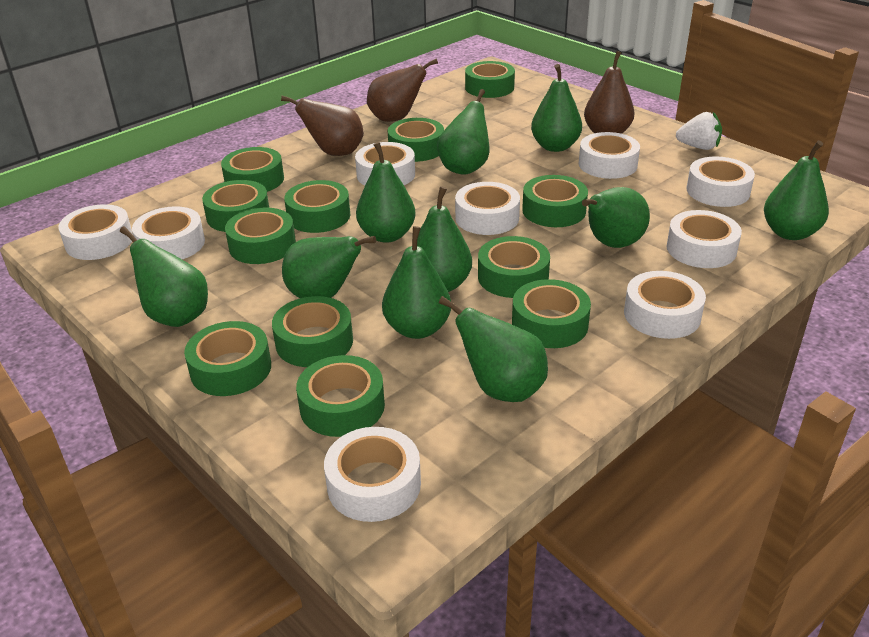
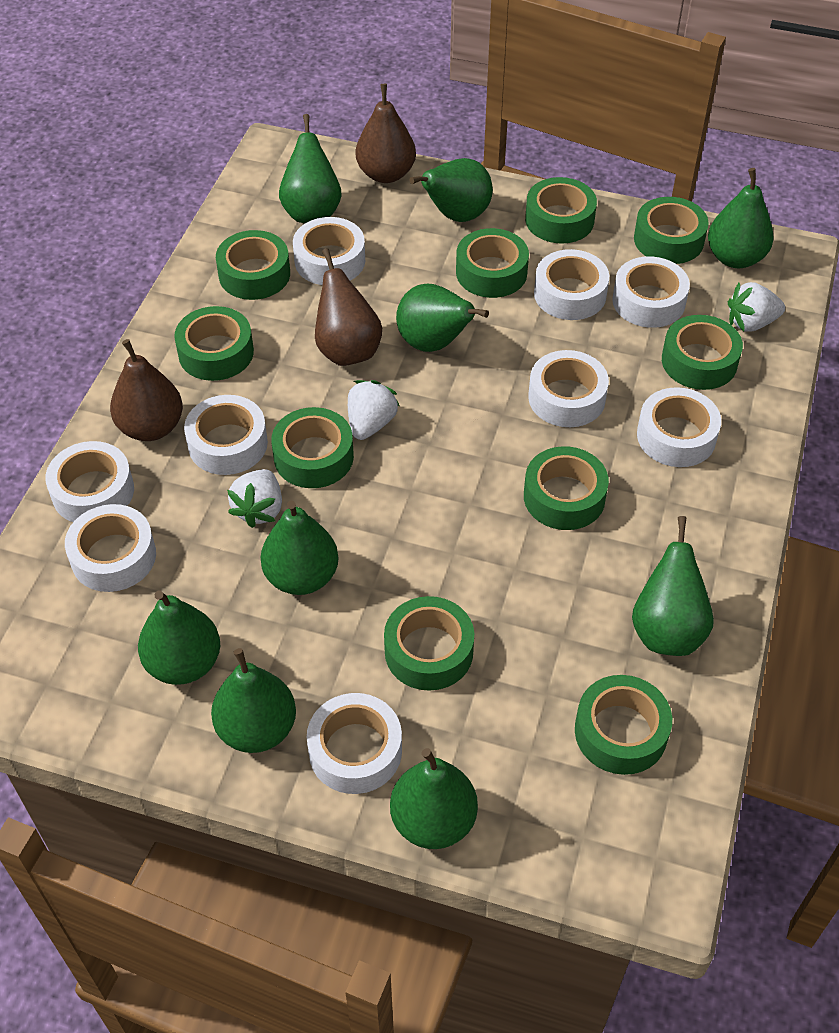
green pear: [120,226,208,327] [282,236,376,298] [356,142,416,243] [382,226,451,339] [417,186,472,292] [437,89,490,175] [439,296,548,402] [531,64,582,152] [582,187,650,248] [764,140,829,240] = 10 -> [138,590,220,685] [211,648,296,753] [260,500,338,595] [279,114,342,223] [390,748,478,849] [396,284,489,352] [409,158,493,222] [632,516,714,656] [708,168,774,268] = 9
green tape: [184,321,271,396] [202,180,269,232] [221,147,284,192] [225,208,296,264] [272,296,353,367] [284,180,350,233] [296,355,385,437] [388,118,444,162] [465,61,515,98] [478,236,550,298] [512,279,591,348] [522,175,588,227] = 12 -> [174,306,254,381] [216,230,290,300] [271,407,354,488] [384,596,474,691] [456,228,529,298] [524,446,609,530] [525,177,597,244] [575,675,672,775] [634,197,709,264] [662,315,743,390] = 10
white strawberry: [676,112,722,150] = 1 -> [227,469,282,528] [348,380,399,440] [728,282,785,332] = 3

